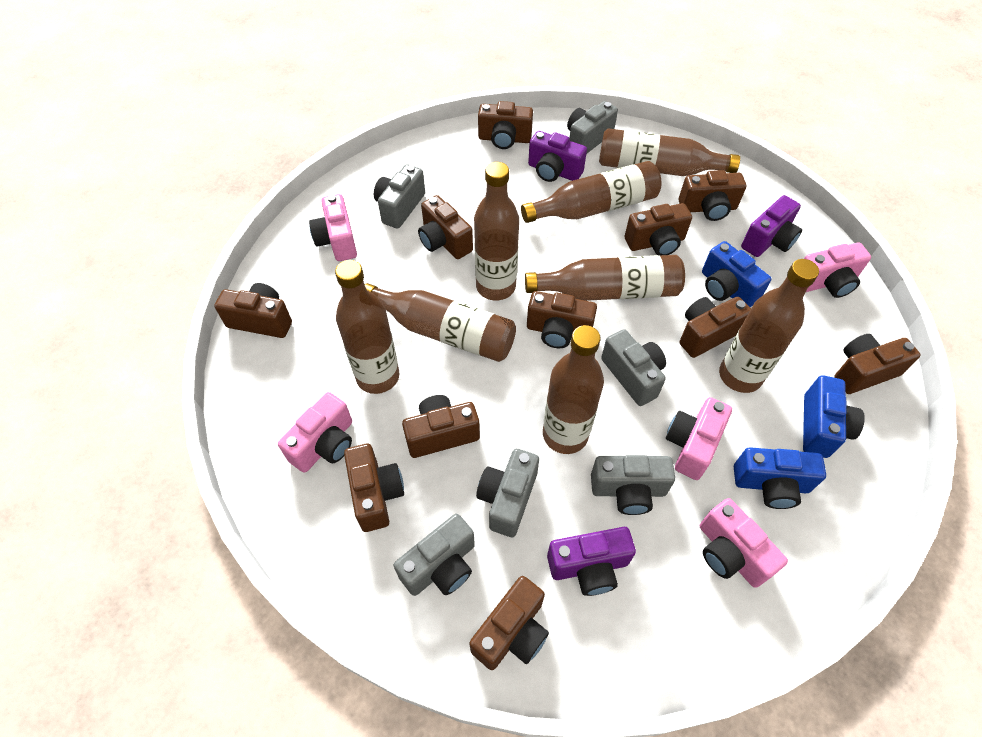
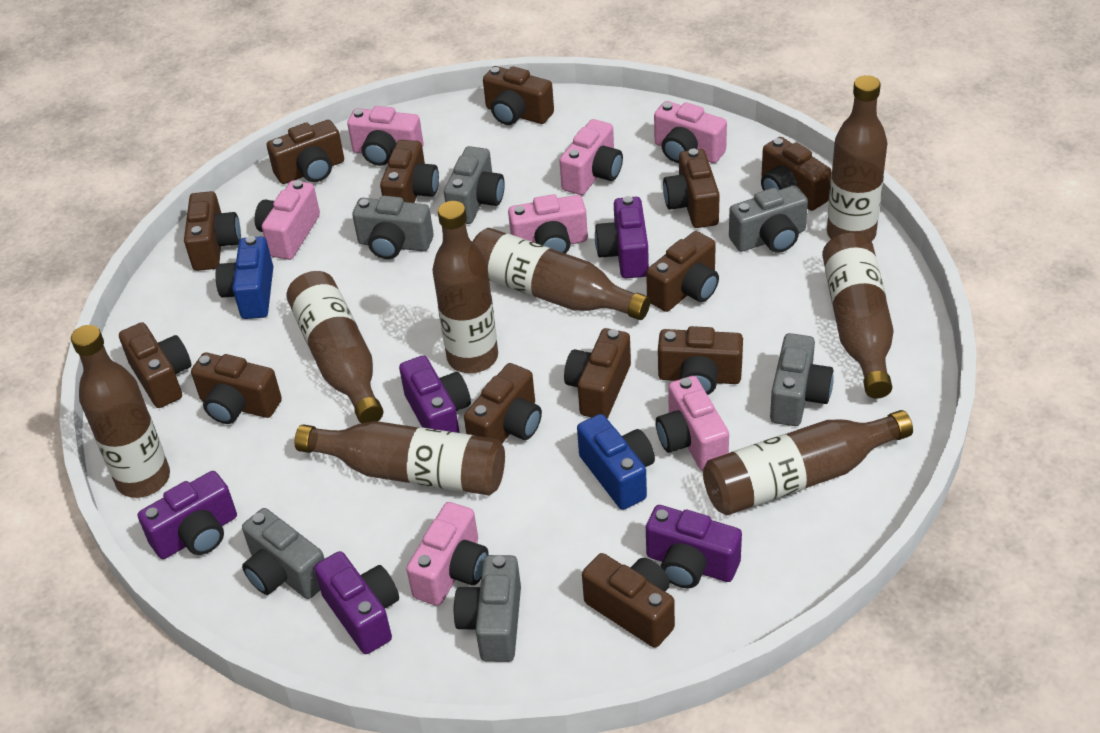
blue camera: [702,241,771,307] [734,447,826,509] [803,375,865,458] = 3 -> [216,236,273,319] [577,414,655,510] = 2
brown camera: [214,283,292,338] [344,444,404,532] [402,395,480,458] [418,195,473,259] [469,576,549,670] [478,101,533,149] [527,291,597,348] [625,203,692,256] [679,170,746,221] [680,297,751,358] [834,334,920,394] = 11 -> [119,322,191,408] [184,191,241,271] [191,352,282,424] [267,120,344,184] [380,140,439,203] [464,363,542,444] [483,66,554,125] [564,328,631,418] [582,553,675,648] [646,231,719,312] [658,326,743,395] [663,149,720,228] [761,137,832,211] = 13
pink camera: [278,392,352,473] [309,194,357,261] [666,397,732,480] [700,498,788,588] [804,242,871,298] = 5 -> [254,180,320,260] [347,106,424,166] [406,502,489,606] [508,194,588,254] [559,119,623,195] [654,101,727,163] [656,376,729,471] = 7
purple camera: [528,131,587,182] [547,527,636,596] [741,195,802,257] = 3 -> [138,471,237,559] [314,551,399,654] [399,355,471,433] [595,196,649,278] [646,505,742,588] = 5

